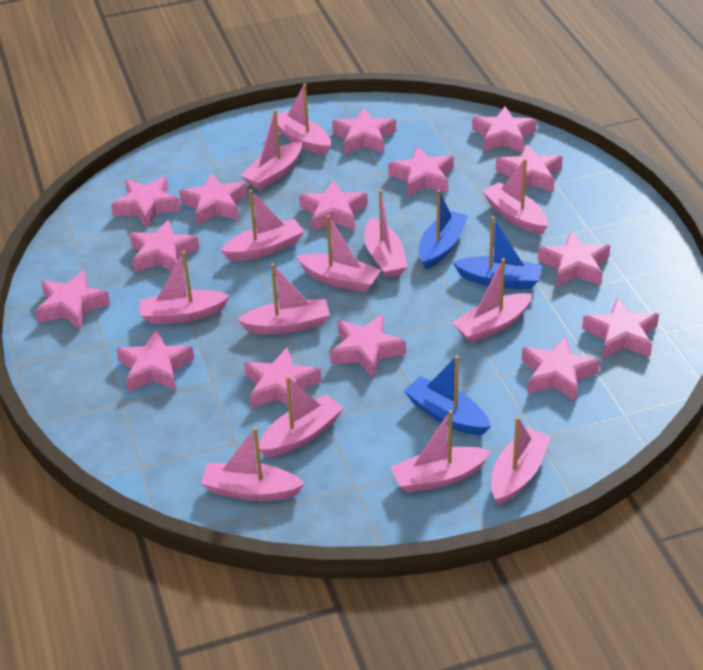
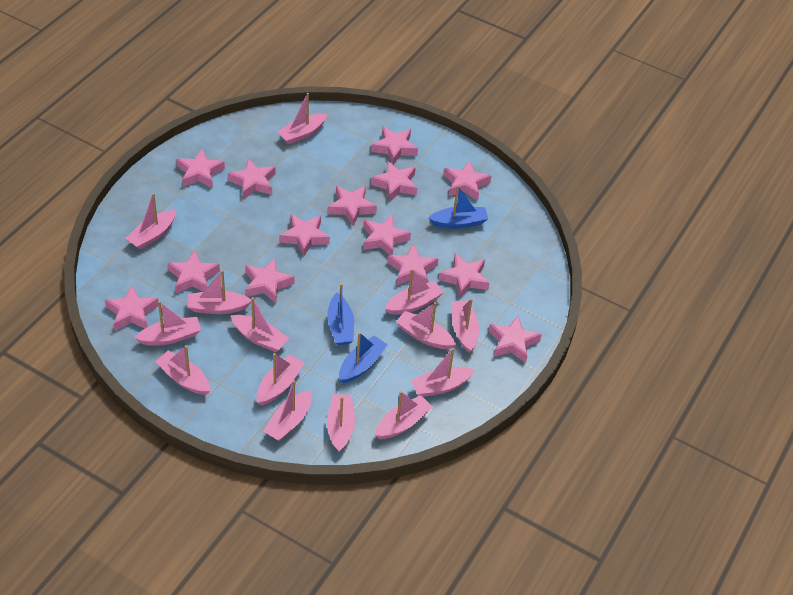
pink boat: [139,251,230,325] [201,427,305,501] [220,189,304,261] [237,263,330,334] [241,109,302,190] [259,376,344,457] [271,84,331,155] [296,215,381,292] [364,190,407,278] [391,410,491,493] [452,258,532,343] [482,158,548,234] [491,417,551,505] = 13 -> [125,193,176,249] [134,301,201,346] [155,345,210,395] [187,270,252,314] [231,298,289,352] [256,353,304,405] [263,380,312,441] [277,93,327,144] [327,394,355,452] [375,391,433,439] [385,269,444,315] [396,302,456,349] [411,348,475,397] [452,298,479,353] = 14
pink star: [35,270,110,330] [111,176,181,229] [116,330,194,392] [129,220,199,272] [179,173,248,225] [244,347,321,408] [299,180,368,232] [330,314,406,378] [332,108,396,154] [388,146,454,197] [472,106,537,152] [496,144,563,192] [522,336,600,401] [538,231,610,287] [582,298,659,358] = 15 -> [105,285,158,331] [168,250,220,293] [176,149,225,188] [228,158,275,199] [245,258,295,303] [280,214,330,256] [328,186,377,226] [363,215,411,255] [371,127,418,165] [371,161,417,202] [388,244,438,286] [439,254,489,298] [444,161,491,201] [488,316,542,363] = 14

